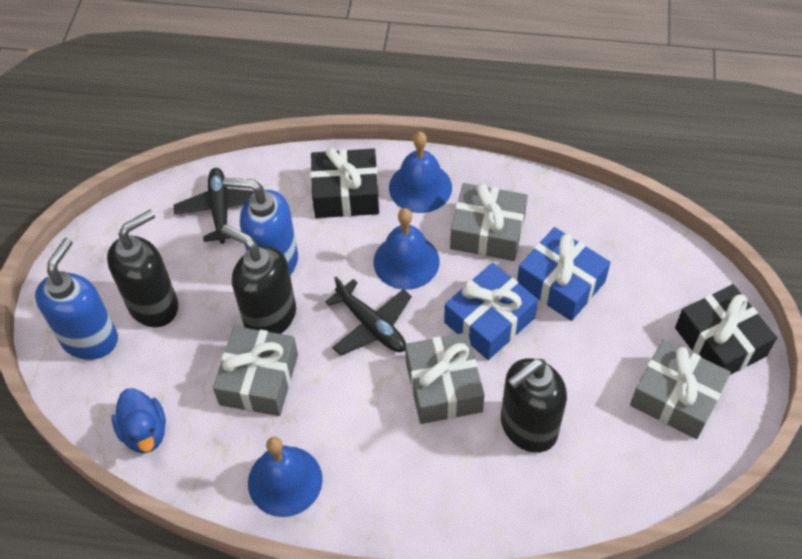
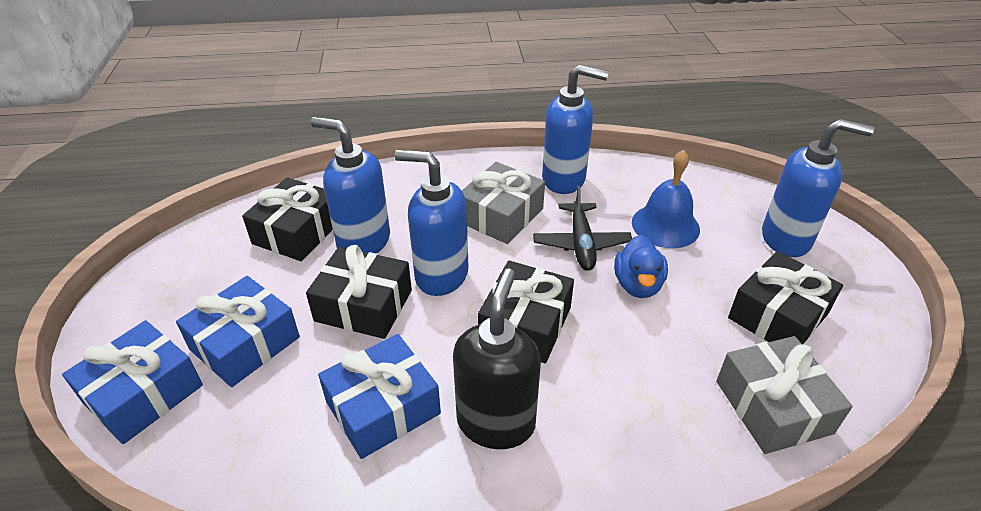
black gift: [311,148,379,218] [675,284,777,375] = 2 -> [242,177,333,261] [306,245,412,339] [478,261,574,363] [728,251,843,344] = 4
black plane: [174,168,255,244] [325,277,412,356] = 2 -> [533,186,632,271] = 1
black soap dispenser: [107,209,178,327] [221,225,296,334] [501,358,567,453] = 3 -> [453,269,541,449] = 1
blue bell: [248,437,323,517] [373,208,439,290] [389,132,452,213] = 3 -> [632,150,700,248] = 1
blue gift: [444,263,538,360] [517,227,610,321] = 2 -> [62,320,203,444] [176,276,300,387] [318,334,441,459] = 3
blue soap dispenser: [35,238,118,360] [223,178,298,275] = 2 -> [311,117,390,253] [394,149,469,296] [542,65,609,194] [762,119,874,257] = 4
grey gift: [213,326,298,416] [405,332,485,424] [450,183,528,261] [630,339,731,439] = 4 -> [462,162,545,244] [716,336,853,454] = 2

